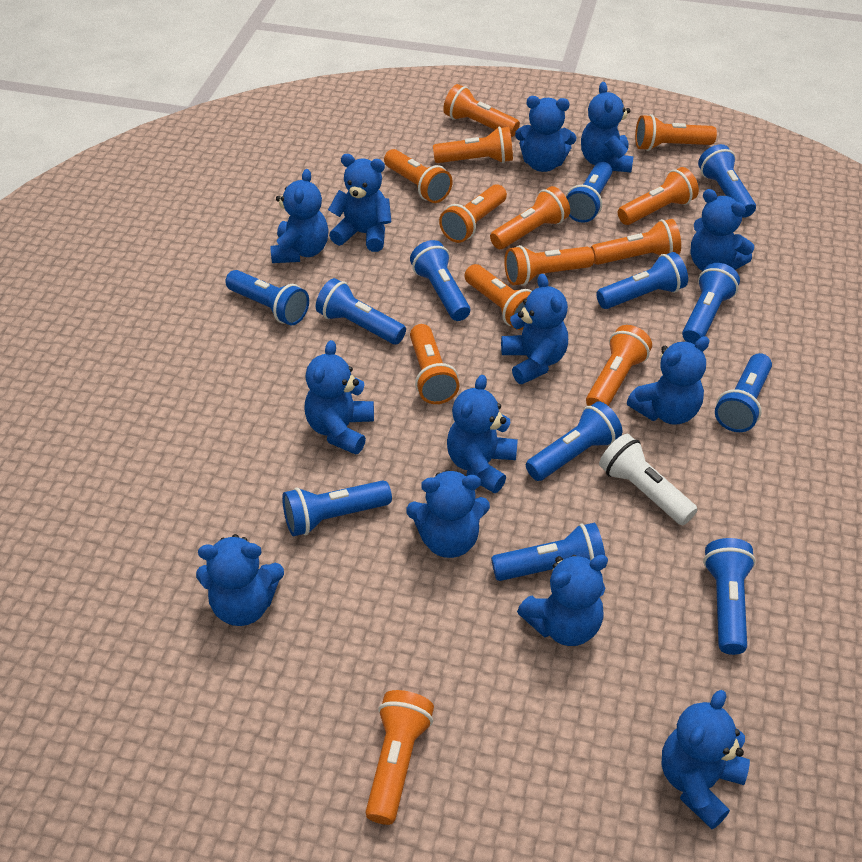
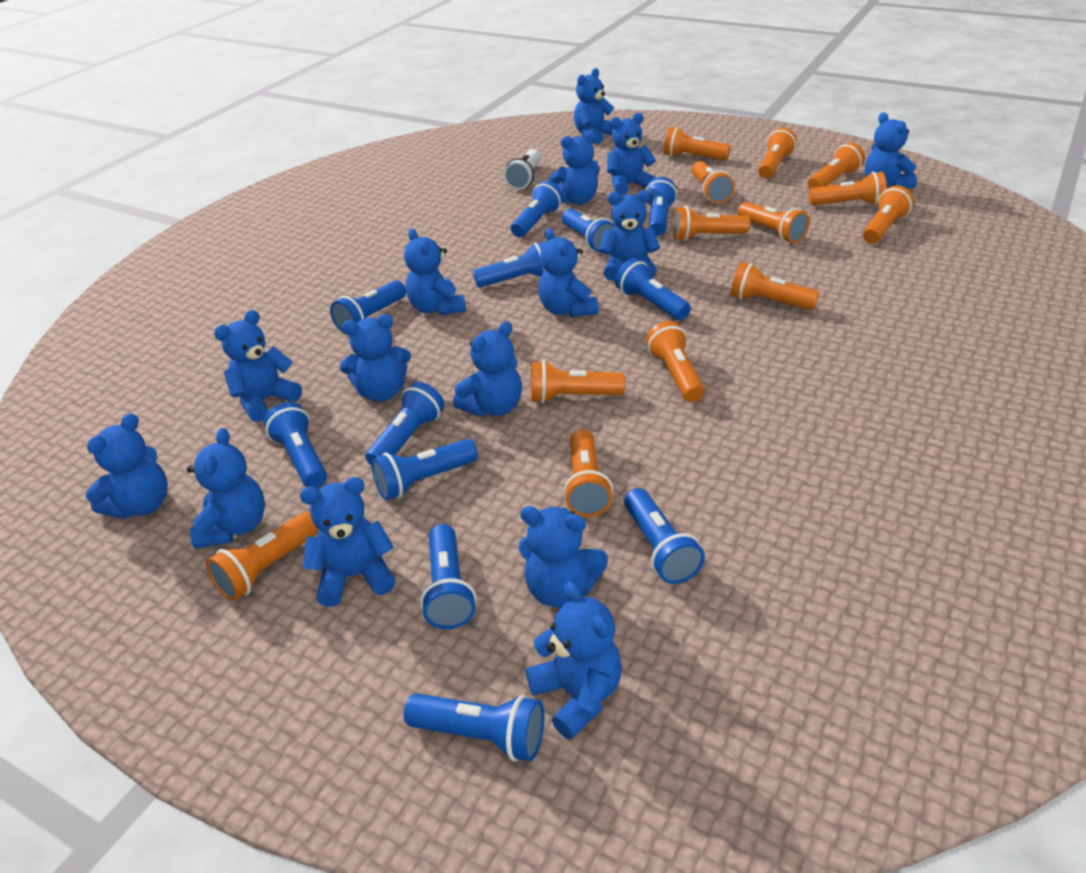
blue teddy bear: [196,534,284,626] [270,169,328,263] [304,340,374,455] [328,154,391,252] [406,470,490,558] [447,375,518,493] [501,274,568,384] [515,96,576,172] [517,555,608,646] [581,82,634,172] [627,336,710,425] [661,690,750,829] [690,189,754,271] = 13 -> [86,413,168,519] [187,428,265,549] [214,310,302,422] [300,477,395,607] [340,314,411,402] [404,228,466,316] [453,321,522,417] [519,506,608,608] [526,582,622,740] [538,228,598,317] [549,132,599,205] [574,68,614,144] [599,190,660,281] [607,113,656,195] [865,112,917,189] = 15

